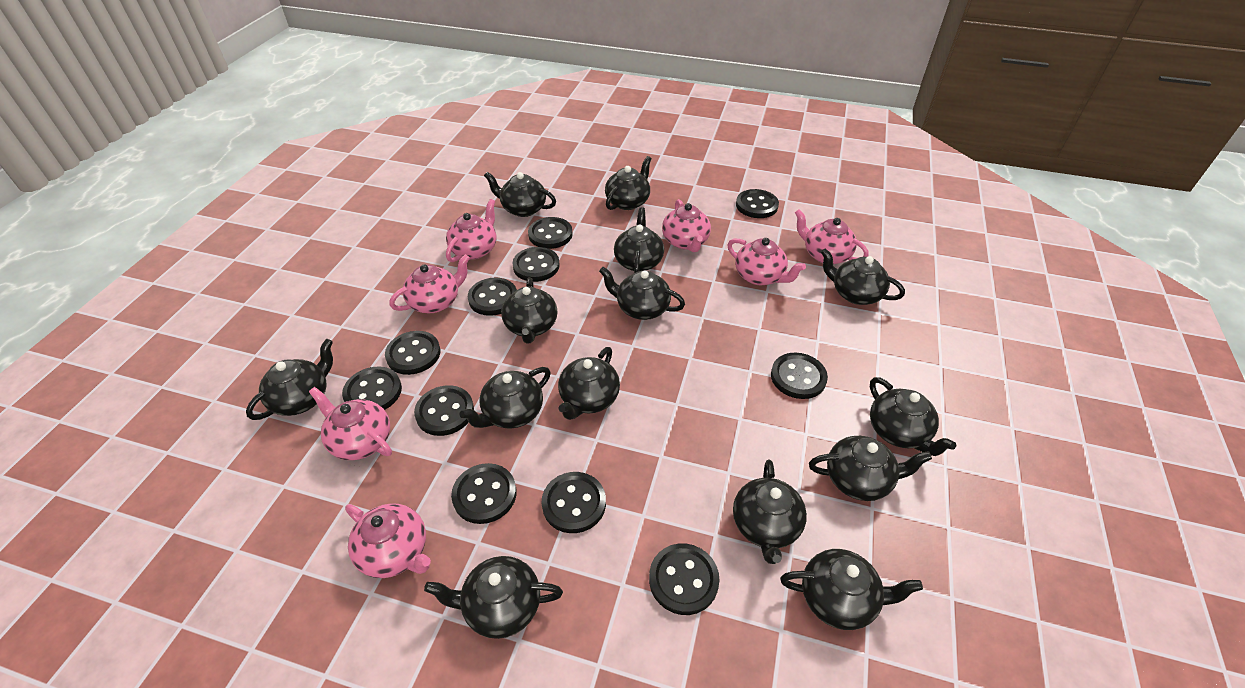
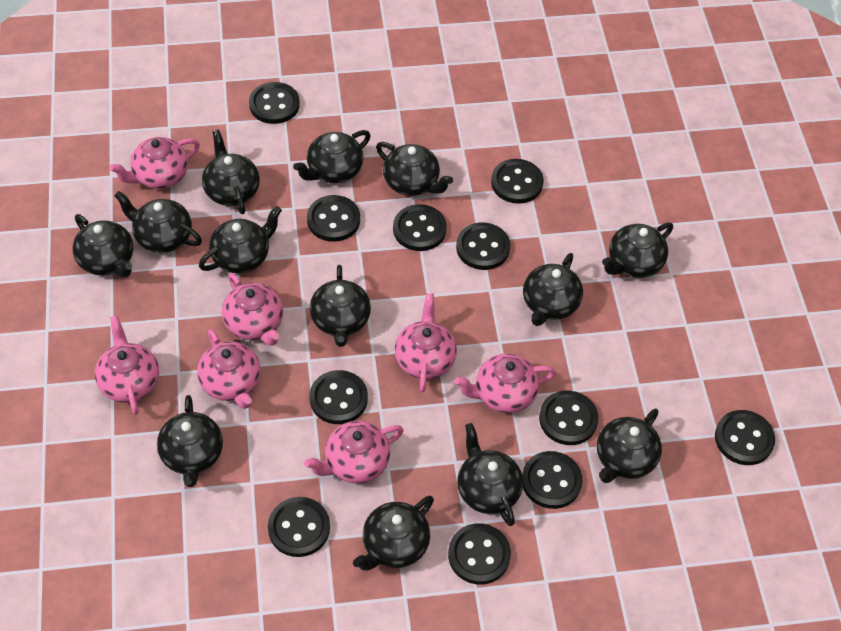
black teapot: [246,339,333,420] [424,556,563,639] [460,367,551,428] [484,172,556,217] [501,277,557,343] [558,347,620,420] [599,267,685,320] [605,156,652,210] [614,207,664,273] [733,460,807,564] [780,549,923,630] [809,436,932,501] [821,248,905,305] [870,377,956,456] = 14 -> [73,214,133,277] [114,191,202,253] [157,395,223,487] [199,206,282,273] [202,130,260,214] [293,130,371,183] [310,265,371,347] [353,496,434,571] [376,142,453,196] [457,423,523,526] [523,253,583,326] [597,409,662,483] [602,222,673,278] = 13

